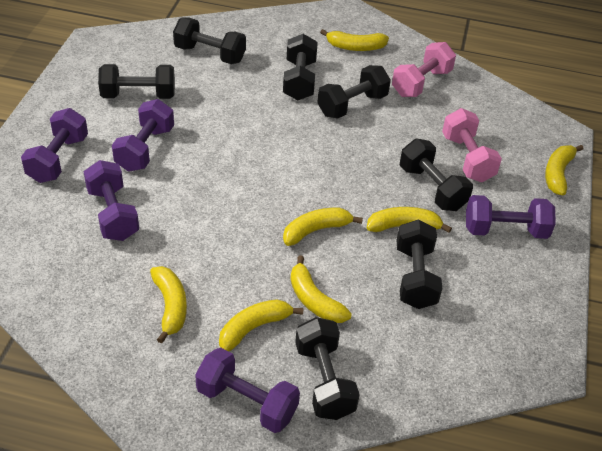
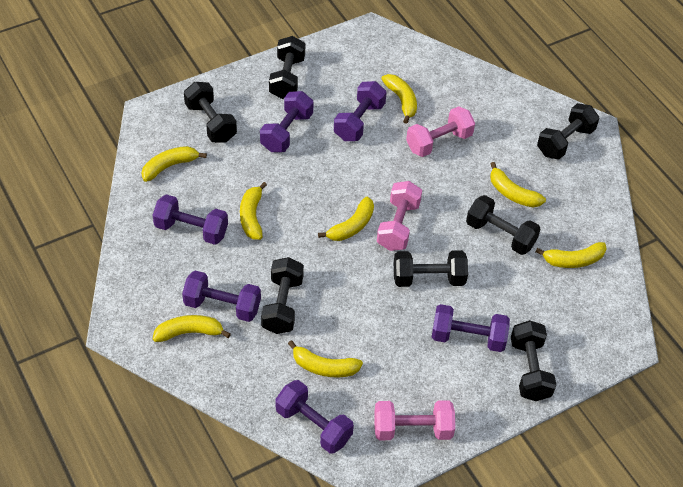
pink dumbbell: [392,42,456,97] [442,108,502,182] = 2 -> [374,400,455,440] [377,181,422,251] [406,106,475,157] = 3
purple dumbbell: [21,108,88,183] [84,160,139,241] [112,99,174,171] [195,348,300,433] [466,195,556,239] = 5 -> [153,194,228,245] [182,270,261,322] [260,91,314,152] [275,380,354,454] [334,81,387,141] [432,304,510,352] = 6
yellow banana: [150,266,187,344] [219,299,304,351] [283,208,363,246] [290,255,352,323] [320,29,389,51] [366,207,452,233] [545,145,583,195] = 7 -> [142,146,207,182] [153,315,231,342] [240,182,267,240] [288,340,363,378] [318,197,374,241] [381,74,417,124] [490,162,546,207] [535,242,606,268] = 8

